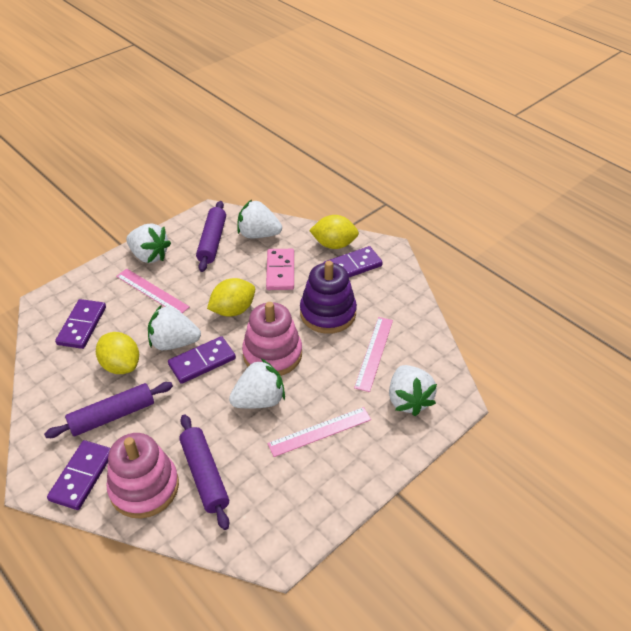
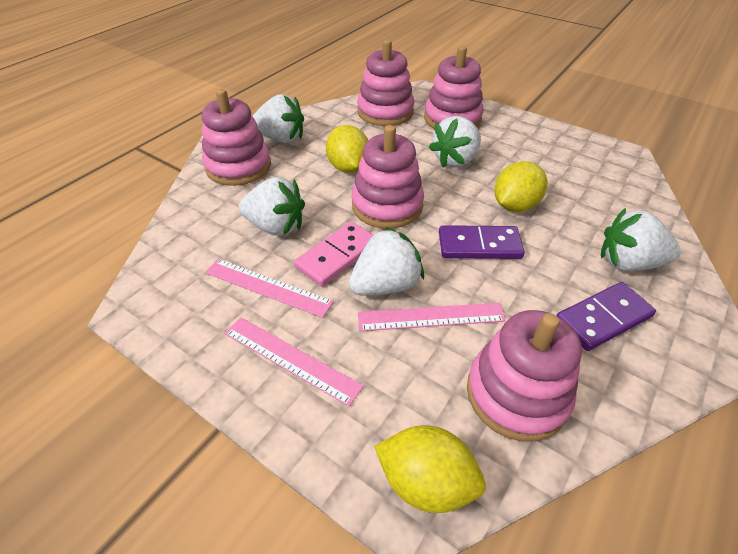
pink stacking toy: [107,433,179,518] [242,302,302,376] = 2 -> [202,89,271,186] [352,125,424,229] [357,40,414,126] [424,46,484,129] [467,310,582,441] = 5
purple domino: [47,440,110,510] [55,299,106,349] [168,336,236,384] [323,246,383,277] = 4 -> [439,225,525,259] [556,282,656,351] = 2
purple rolling pin: [44,382,173,438] [179,414,229,530] [196,201,226,272] = 3 -> none = 0
purple stacking toy: [300,261,357,334] = 1 -> none = 0

